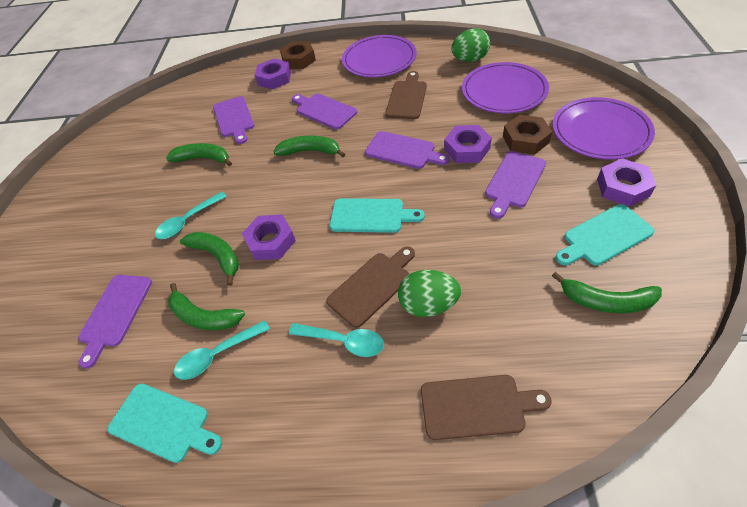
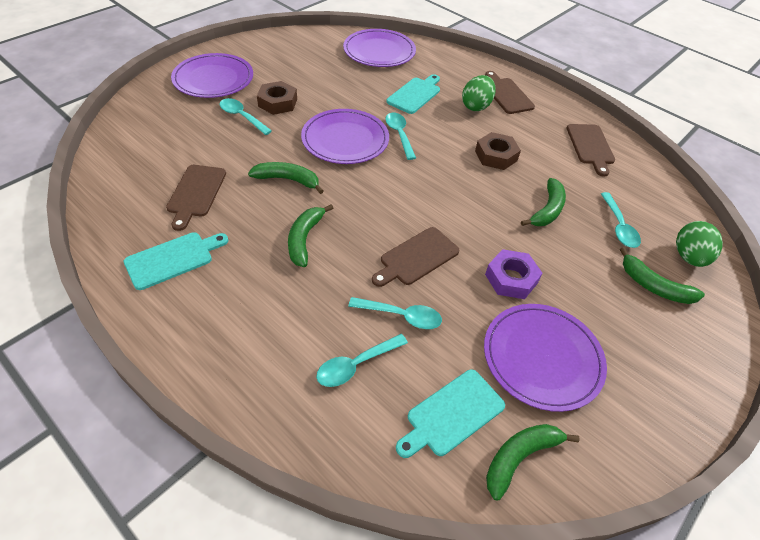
brown cutting board: [326,246,415,328] [385,71,427,119] [421,375,552,440] = 3 -> [166,165,226,231] [372,227,459,287] [485,71,535,114] [567,124,615,177] = 4
purple cutting board: [78,275,152,369] [213,96,255,144] [292,94,357,130] [365,131,449,169] [485,151,546,219] = 5 -> none = 0
purple nut: [242,215,296,260] [254,58,291,90] [444,125,492,163] [597,159,656,207] = 4 -> [485,249,543,299] = 1
purple plate: [342,35,417,78] [462,62,549,113] [552,97,655,160] = 3 -> [171,53,253,98] [301,109,389,164] [343,29,416,67] [484,304,607,412] = 4
turquoise spoon: [155,191,227,239] [174,320,270,380] [289,323,384,357] = 3 -> [219,98,272,135] [316,334,408,387] [348,297,442,329] [385,113,416,160] [601,192,641,248] = 5

